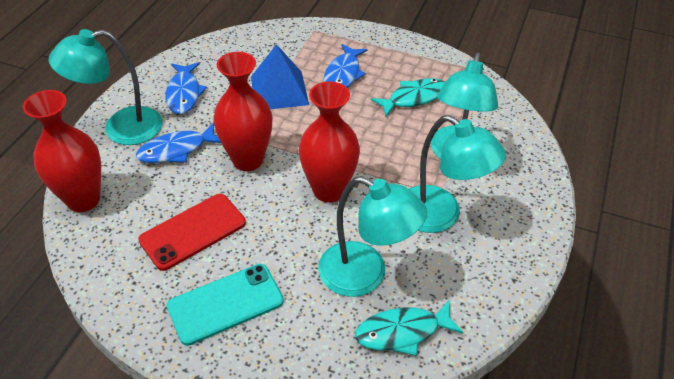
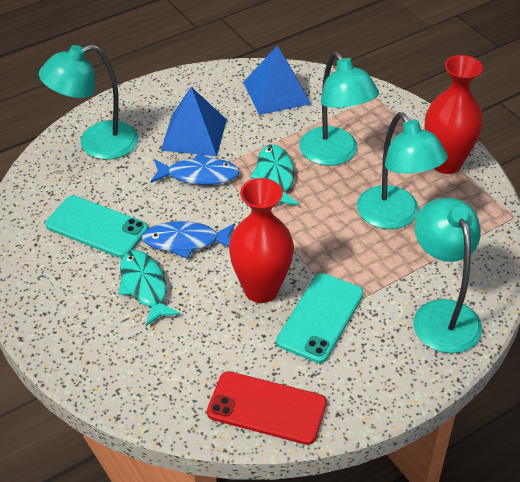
blue fish: [136,123,221,163] [165,62,207,114] [324,44,368,88] = 3 -> [142,221,235,259] [151,154,240,185] = 2
blue pyramid: [251,44,309,109] = 1 -> [161,87,227,156] [243,45,311,115] = 2
red vase: [23,90,101,212] [213,52,273,171] [299,81,360,203] = 3 -> [229,178,294,303] [424,55,483,174] = 2
turquoise phone: [167,264,284,346] = 1 -> [45,195,148,258] [276,273,364,363] = 2

